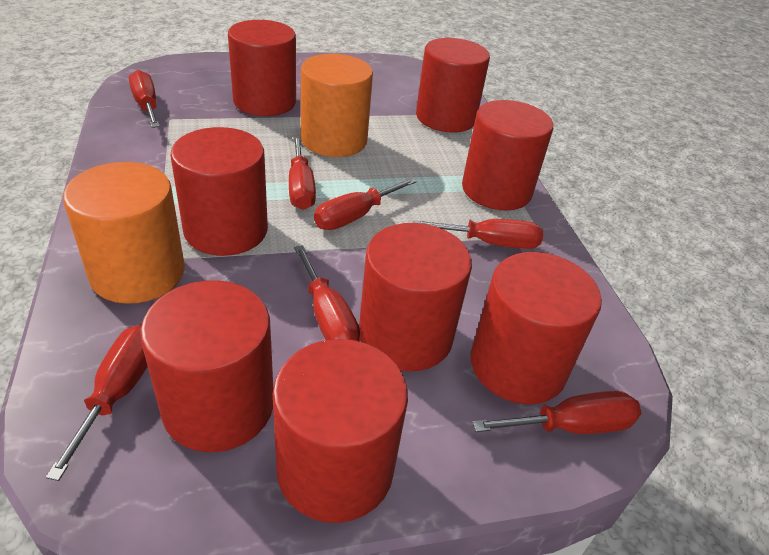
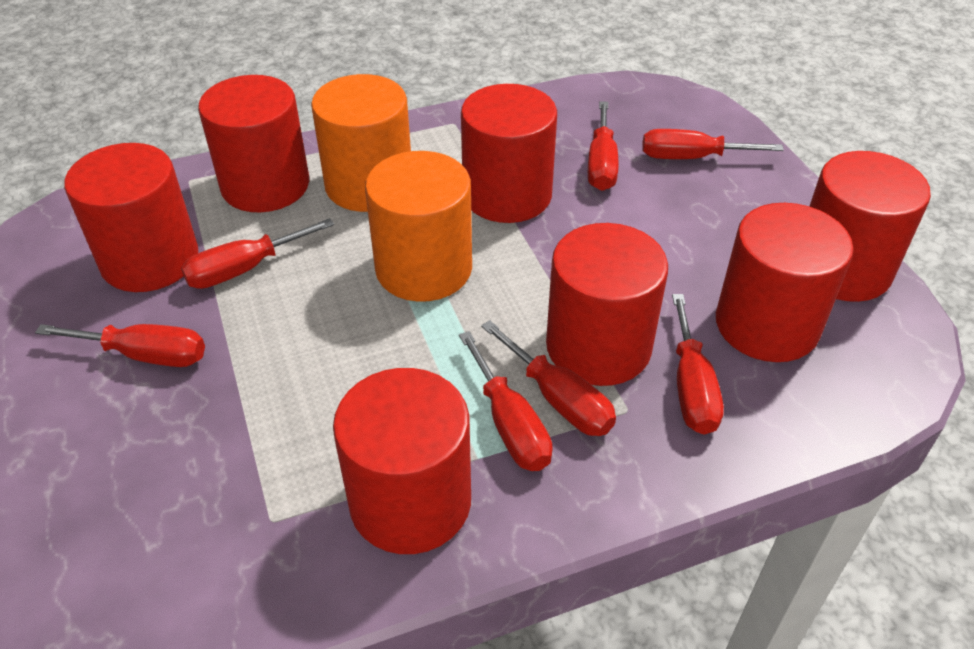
red cylinder: [140,280,273,452] [170,127,268,256] [228,20,296,116] [273,339,408,523] [359,223,472,371] [416,38,490,132] [462,100,553,211] [471,252,602,404] = 8 -> [64,143,198,292] [198,75,309,212] [333,368,471,554] [461,84,557,223] [546,223,668,386] [716,203,854,362] [810,151,931,302] = 7

